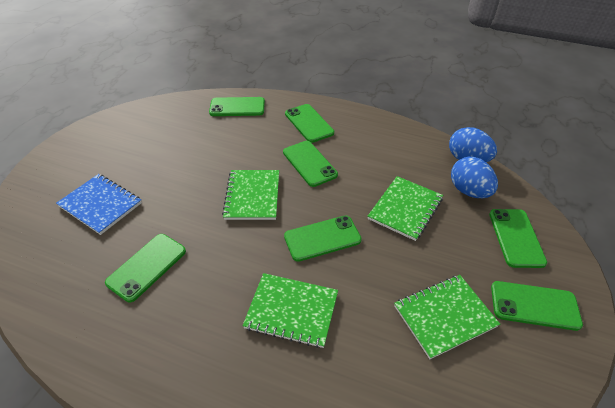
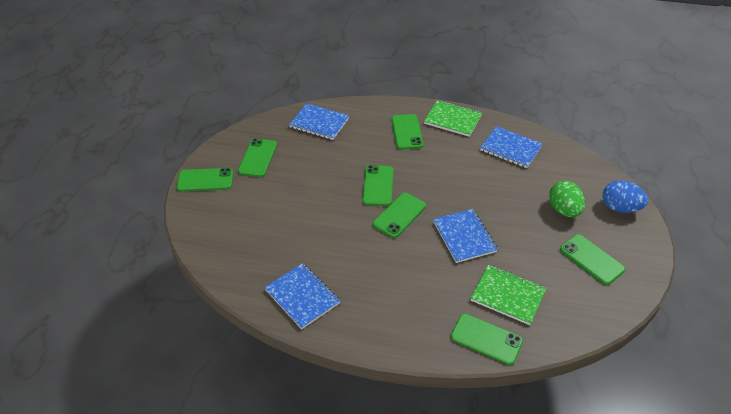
blue egg: [449,127,497,162] [451,157,498,198] = 2 -> [603,180,648,213] = 1
blue notebook: [56,174,142,235] = 1 -> [264,263,340,329] [289,103,349,140] [433,209,498,263] [480,126,543,168] = 4
green egg: none = 0 -> [549,181,585,217] = 1
green notebook: [222,170,279,220] [243,273,338,348] [368,176,443,241] [394,275,500,359] = 4 -> [424,100,482,137] [471,265,546,325] = 2

